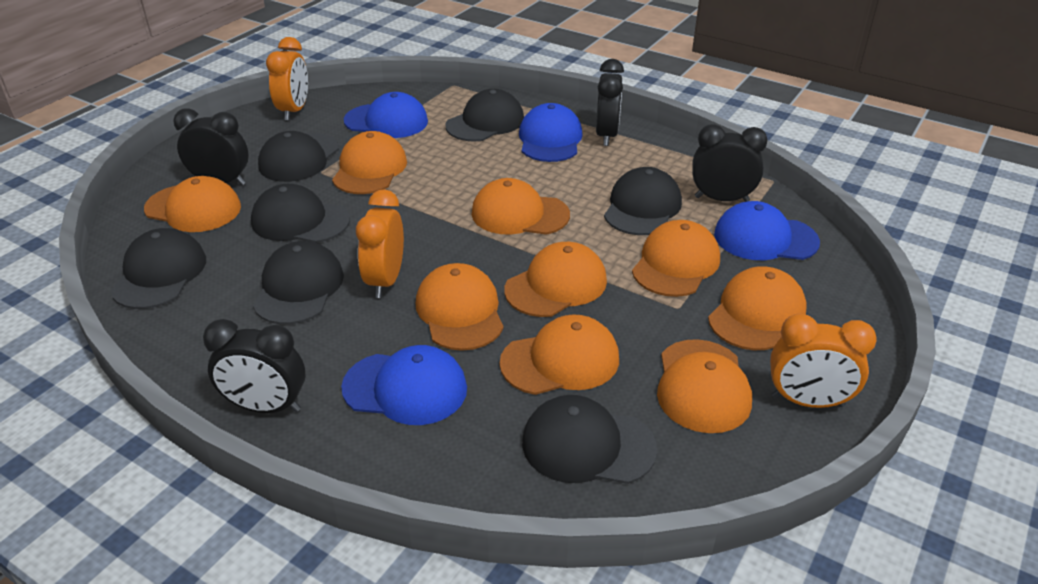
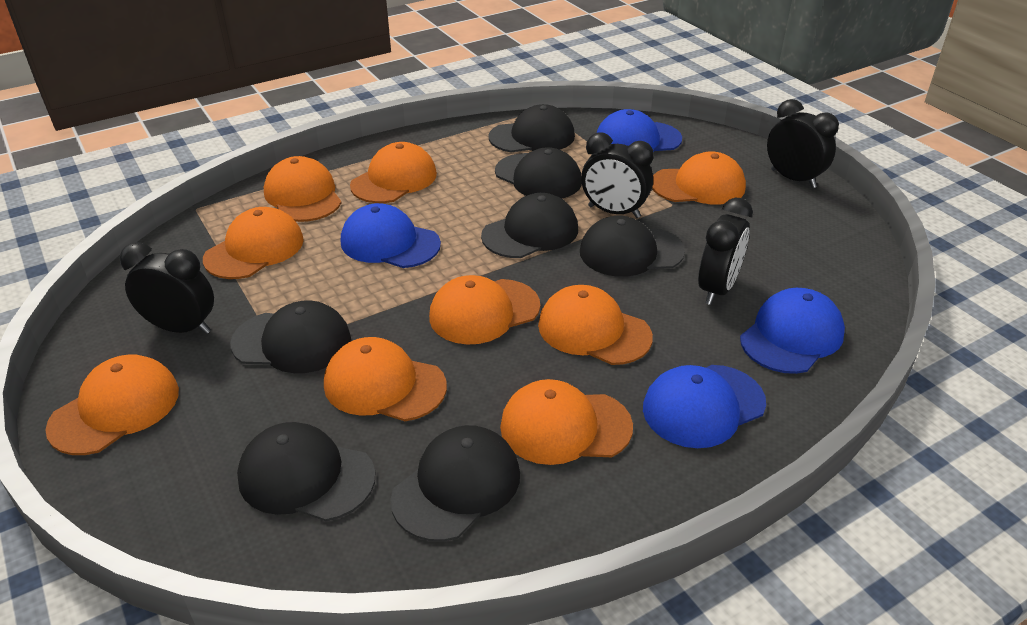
orange clock: [266,37,308,121] [356,189,404,298] [770,313,877,408] = 3 -> none = 0

